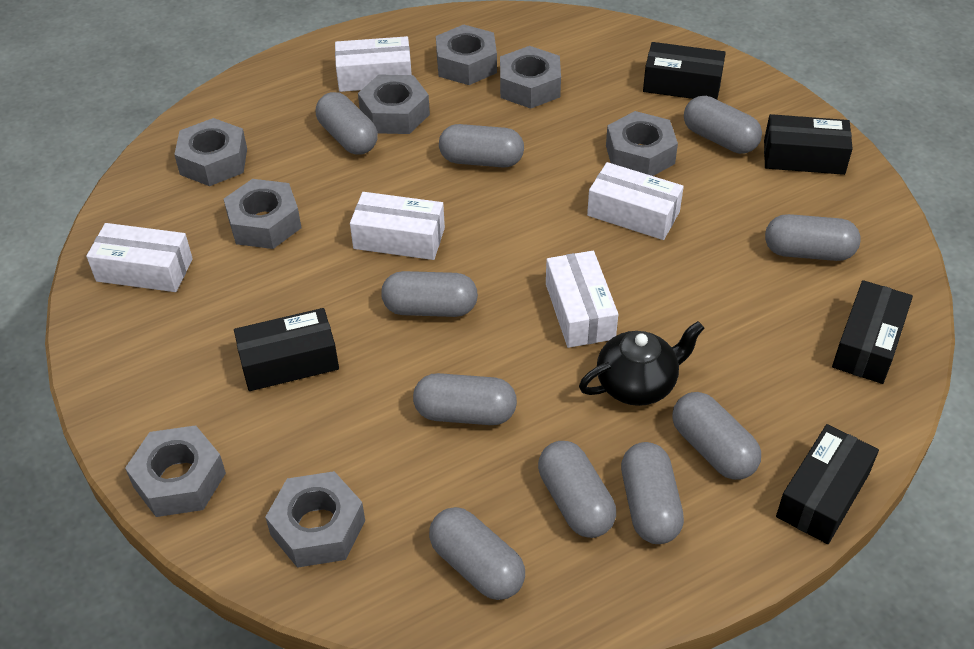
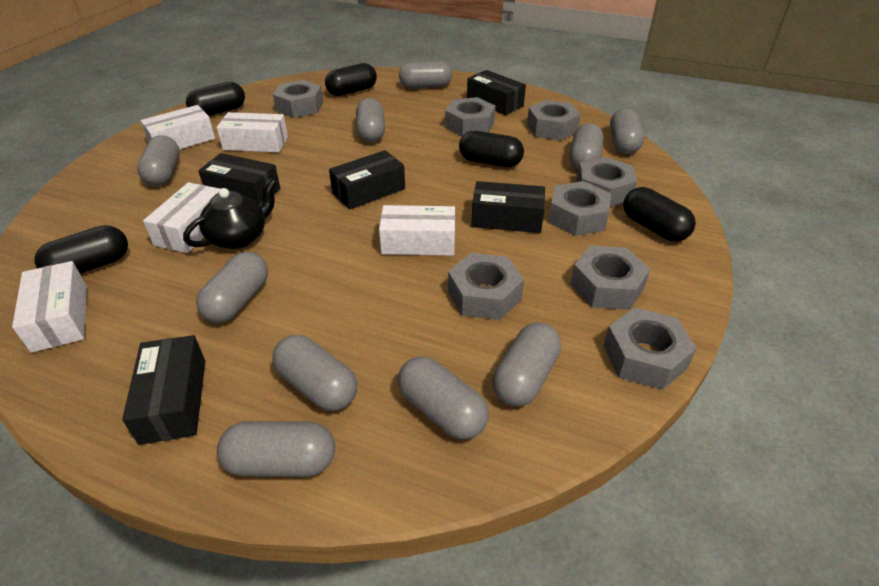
black capsule: none = 0 -> [34,225,128,274] [186,82,245,116] [325,63,377,96] [459,131,524,167] [623,187,696,241] = 5

